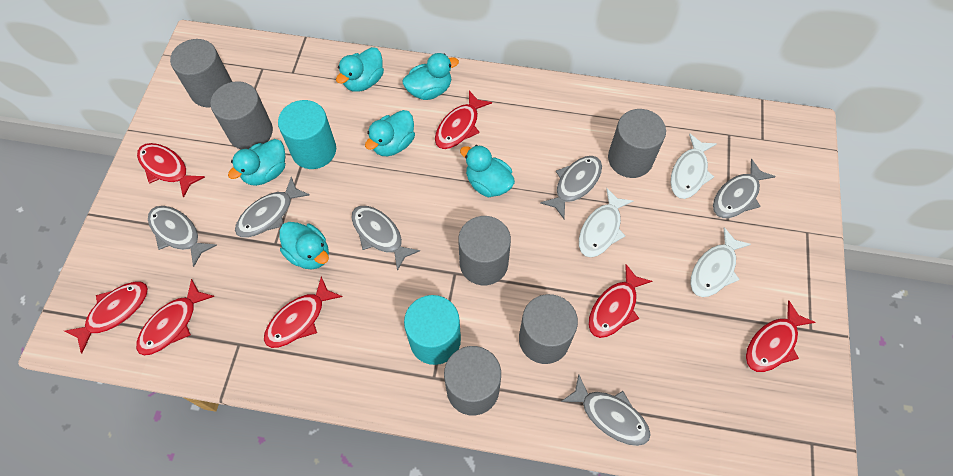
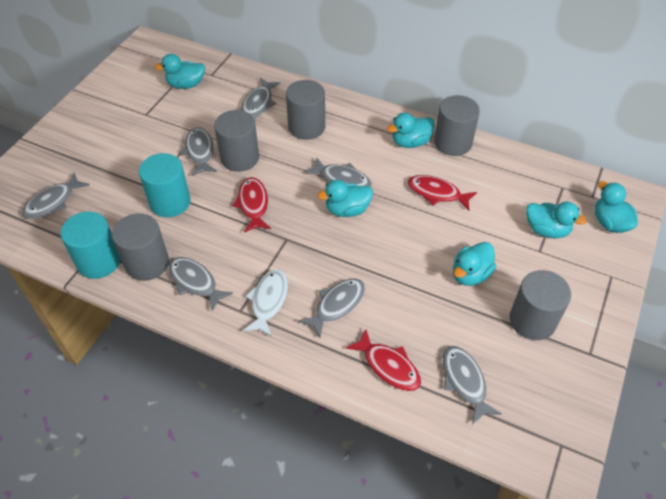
grey cylinder: [170,39,232,107] [210,81,273,149] [444,346,501,415] [458,216,511,285] [519,294,578,364] [608,109,666,178] = 6 -> [112,213,169,281] [214,110,259,172] [286,80,325,140] [434,95,480,156] [510,270,571,340] = 5
grey fish: [148,206,217,267] [235,177,310,238] [352,206,420,271] [540,156,602,219] [561,374,651,446] [713,159,776,218] = 6 -> [22,173,90,219] [168,257,233,311] [180,127,217,176] [241,78,281,118] [298,279,365,338] [305,158,372,187] [443,346,502,424] = 7
red fish: [65,282,148,354] [136,279,215,356] [137,143,205,198] [264,276,343,348] [435,91,492,149] [588,264,652,338] [746,300,815,372] = 7 -> [233,177,271,233] [346,329,421,391] [408,175,477,211] = 3
white fish: [579,188,633,257] [671,133,717,199] [690,227,751,297] = 3 -> [243,269,288,337] = 1

